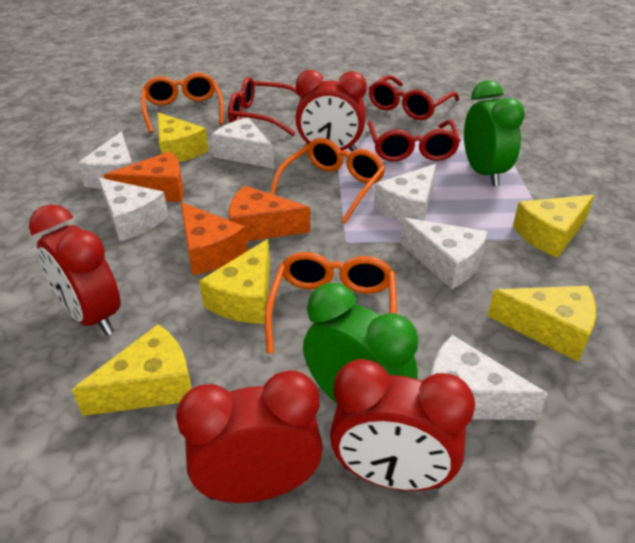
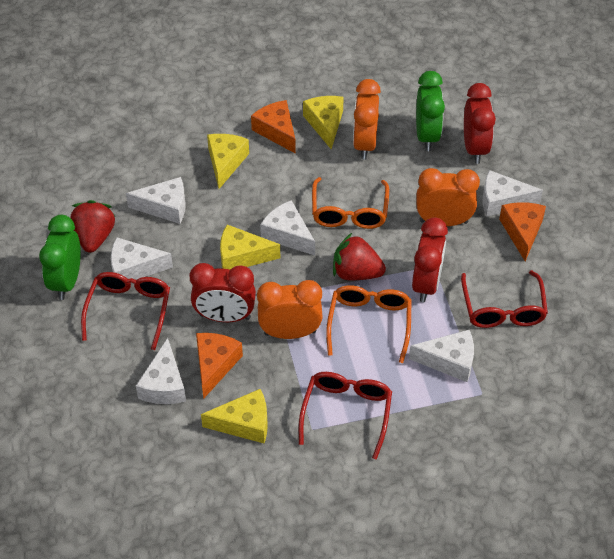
orange clock: none = 0 -> [257,280,323,339] [353,79,381,160] [416,168,480,226] = 3
orange glasses: [141,73,224,133] [265,252,397,353] [270,138,386,224] = 3 -> [312,177,389,229] [326,285,412,363] = 2
red clock: [29,204,121,336] [176,370,323,503] [295,70,367,151] [330,359,475,491] = 4 -> [190,263,256,322] [412,217,448,302] [464,83,496,164] = 3
red strawberry: none = 0 -> [71,200,116,253] [333,233,386,280] = 2
yellow cheese: [72,324,192,416] [157,112,209,162] [199,239,270,324] [487,286,596,362] [513,195,594,258] = 5 -> [201,389,268,443] [207,134,249,189] [220,225,280,270] [303,96,344,149] = 4

